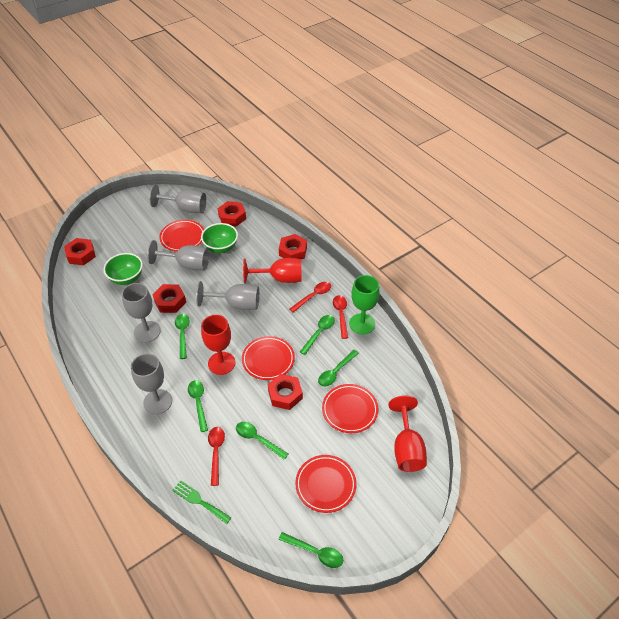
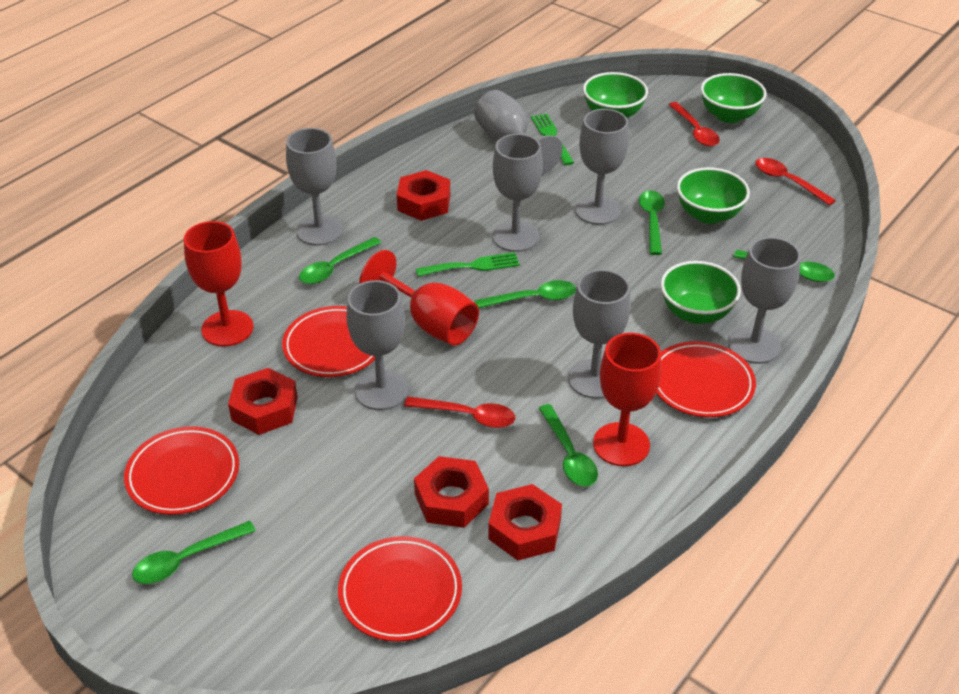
green bowl: [103,253,143,285] [201,223,238,253] = 2 -> [583,72,648,118] [660,261,741,324] [677,167,750,224] [701,73,766,123] = 4
green fork: [172,480,231,524] = 1 -> [416,252,520,277] [531,113,574,165] = 2
green goblet: [349,275,379,334] = 1 -> none = 0
grey goblet: [122,283,161,342] [131,353,172,414] [147,240,209,270] [149,185,206,213] [196,281,259,310] = 5 -> [286,128,343,246] [347,280,409,410] [474,90,563,175] [492,134,543,252] [568,269,631,399] [575,109,629,225] [728,237,801,364] = 7
red nut: [64,238,96,265] [153,284,186,313] [218,201,246,227] [268,374,303,410] [279,234,307,259] = 5 -> [228,368,298,435] [397,170,450,221] [414,456,489,528] [488,484,562,561] = 4

